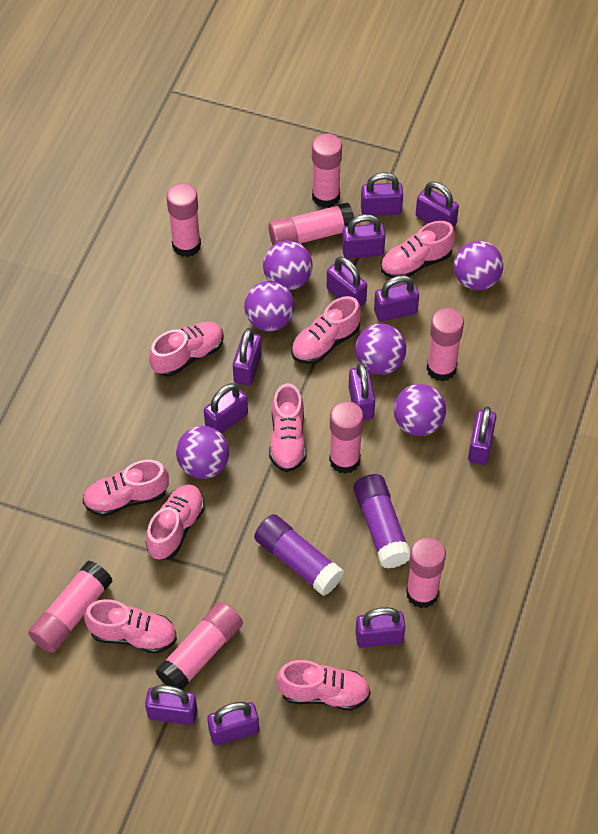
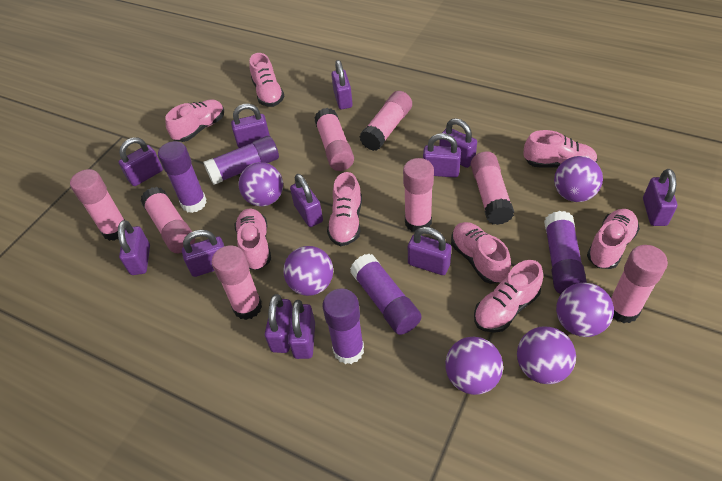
purple glue stick: [254,514,344,596] [353,474,411,569] = 2 -> [158,141,207,213] [204,136,279,185] [323,289,364,364] [350,254,421,335] [544,211,587,294] = 5

